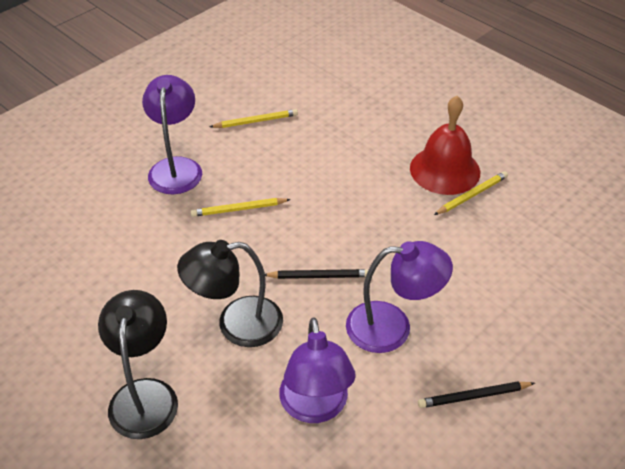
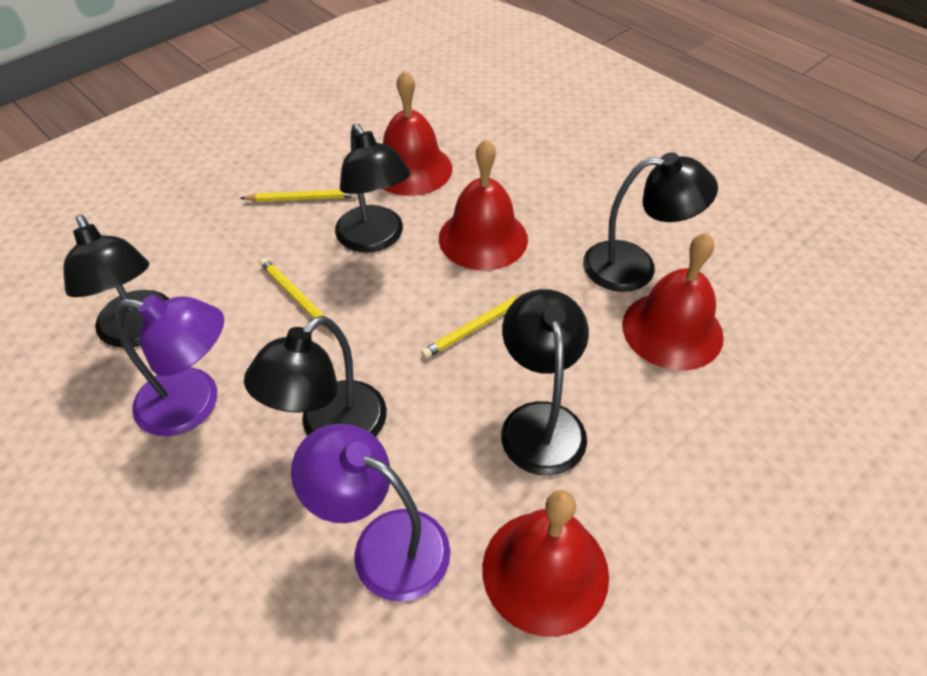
black lamp: [98,290,178,439] [177,240,283,347] = 2 -> [63,215,169,348] [244,316,387,437] [335,124,411,253] [501,289,589,476] [583,152,718,292] = 5
black pencil: [265,269,369,279] [418,382,535,408] = 2 -> none = 0
purple lamp: [142,75,202,194] [279,317,356,423] [346,241,453,353] = 3 -> [116,295,224,436] [291,424,451,602] = 2
red bell: [410,96,480,195] = 1 -> [383,70,452,196] [439,139,528,271] [482,490,609,637] [622,233,724,371] = 4

